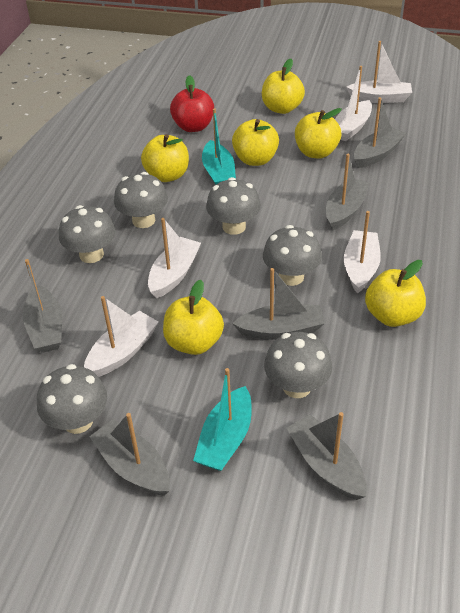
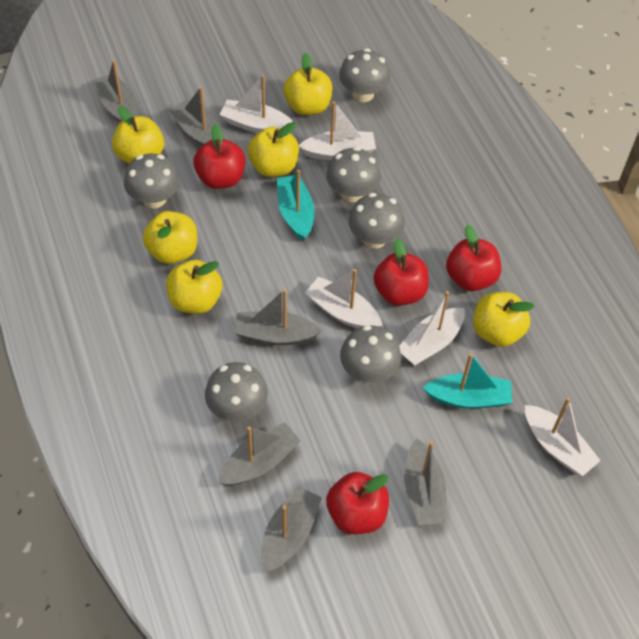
red apple: [170,75,214,132] = 1 -> [193,124,245,189] [326,472,389,534] [374,238,429,306] [446,225,501,291] = 4

